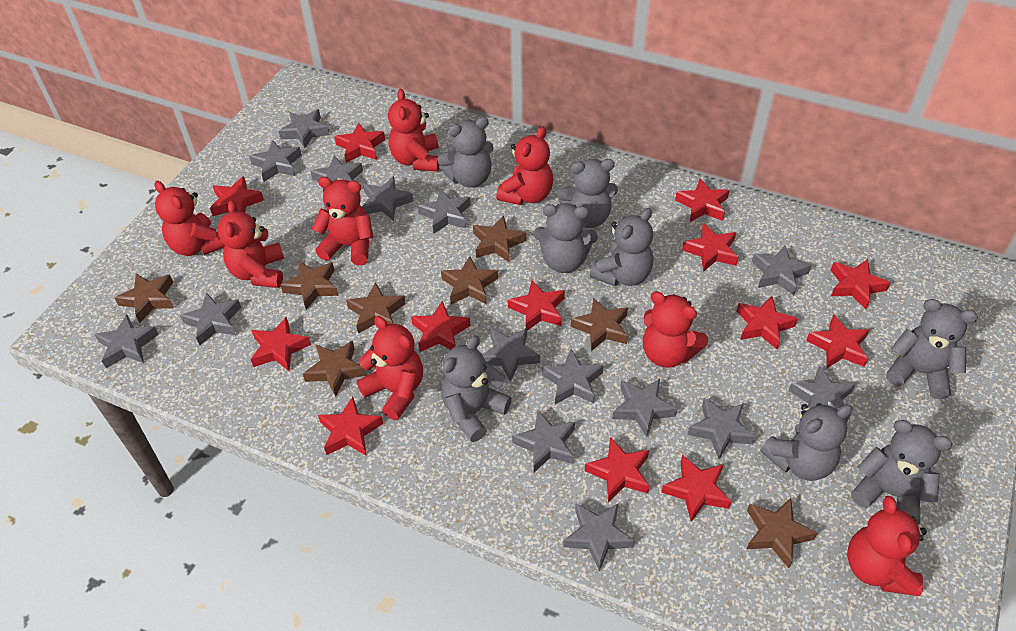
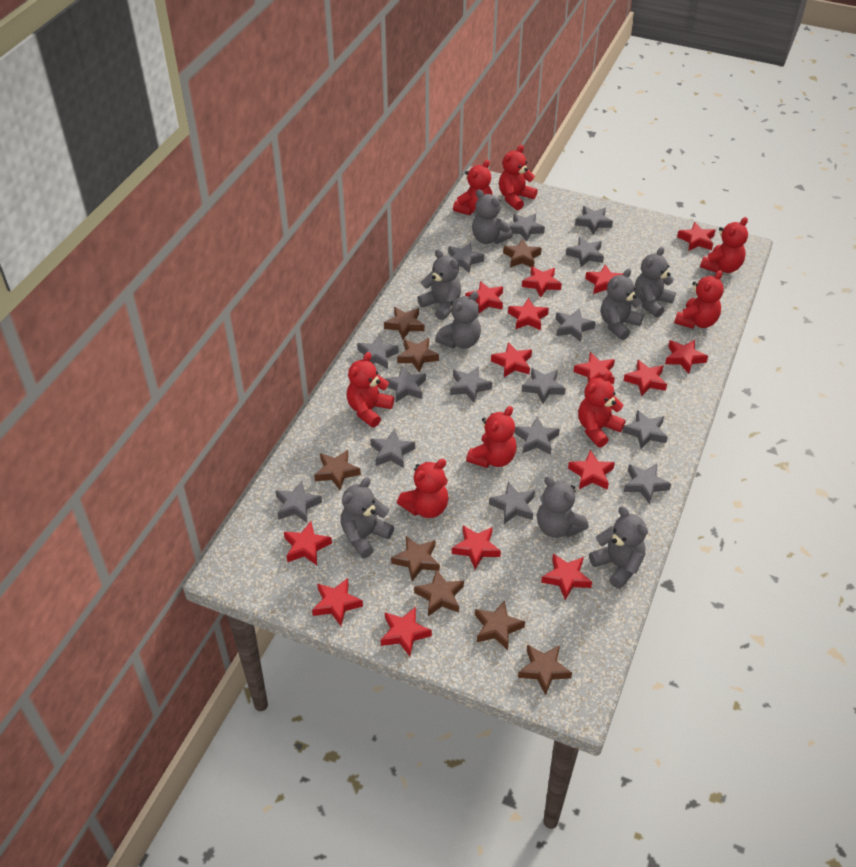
red star: [210,176,264,216] [251,317,311,371] [318,397,383,456] [334,123,385,163] [411,301,471,352] [508,280,565,331] [585,437,650,502] [661,455,731,522] [675,178,730,222] [682,223,738,272] [737,296,798,350] [806,314,869,368] [831,259,890,309] = 13 -> [284,521,332,565] [312,578,363,626] [381,607,432,656] [452,526,501,569] [465,281,503,313] [491,342,532,377] [508,298,549,330] [522,266,562,298] [541,554,592,600] [568,450,615,490] [573,352,615,384] [585,264,624,294] [624,360,667,396] [665,340,708,374] [677,222,716,251] = 15

